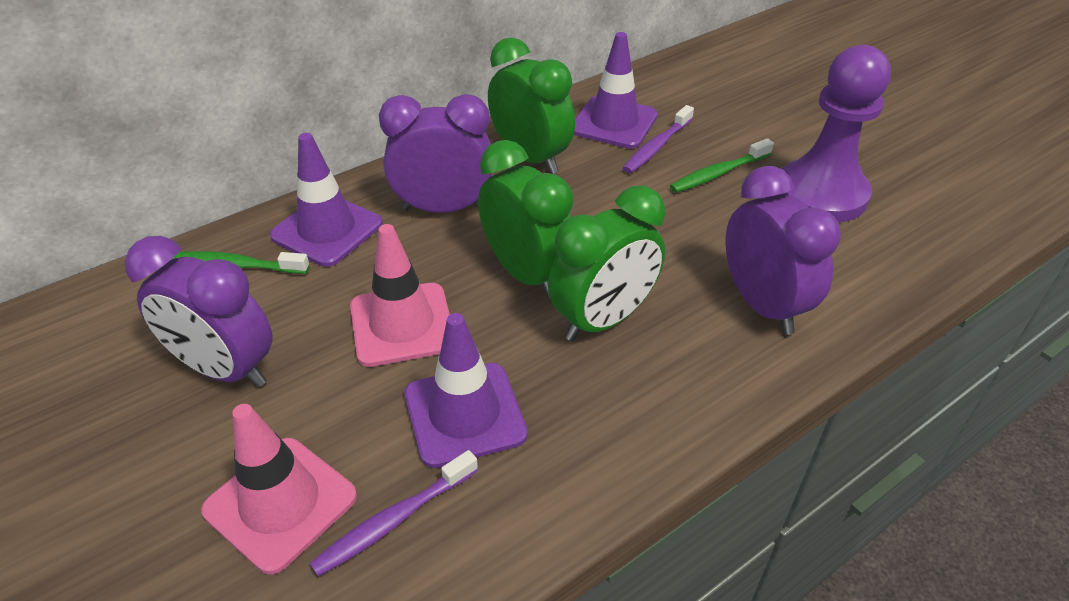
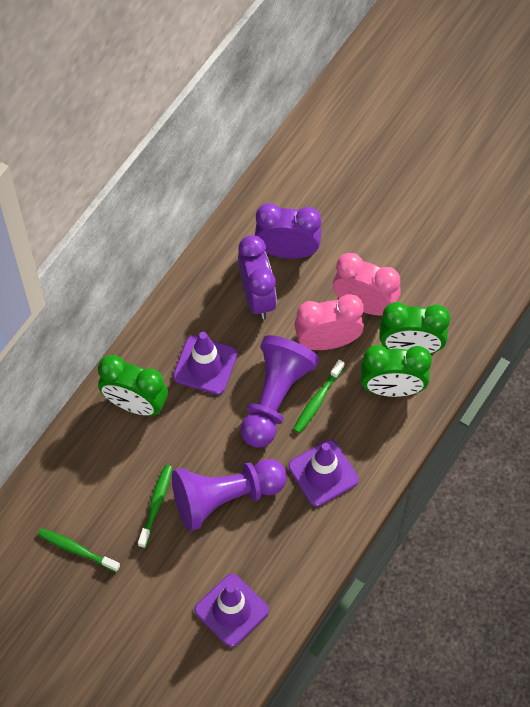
green toothbrush: [171,251,310,274] [670,138,774,193] = 2 -> [38,528,120,572] [138,465,172,548] [293,360,345,433] = 3
pink clock: none = 0 -> [294,294,364,350] [333,253,401,315] = 2
pink traffic cone: [201,404,357,574] [350,224,450,367] = 2 -> none = 0
purple clock: [125,236,273,387] [379,94,492,213] [726,166,841,335] = 3 -> [238,235,277,319] [255,203,322,259] = 2
purple pawn: [782,45,891,222] = 1 -> [172,459,287,531] [240,335,319,448] = 2
purple toothbrush: [310,450,478,576] [623,105,694,173] = 2 -> none = 0

